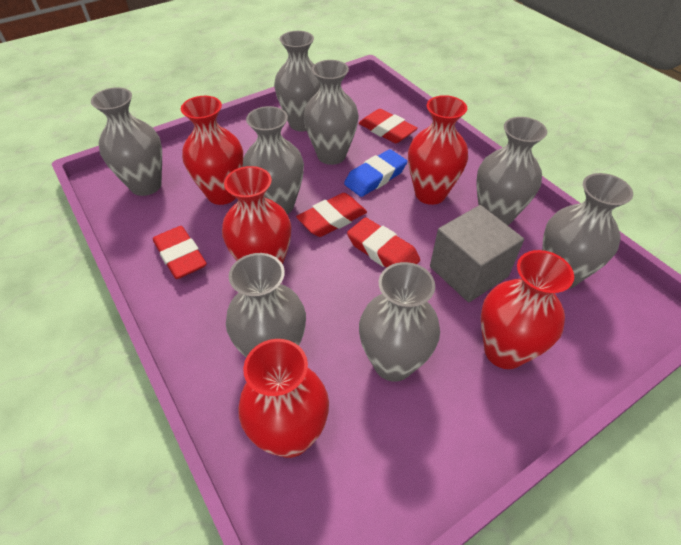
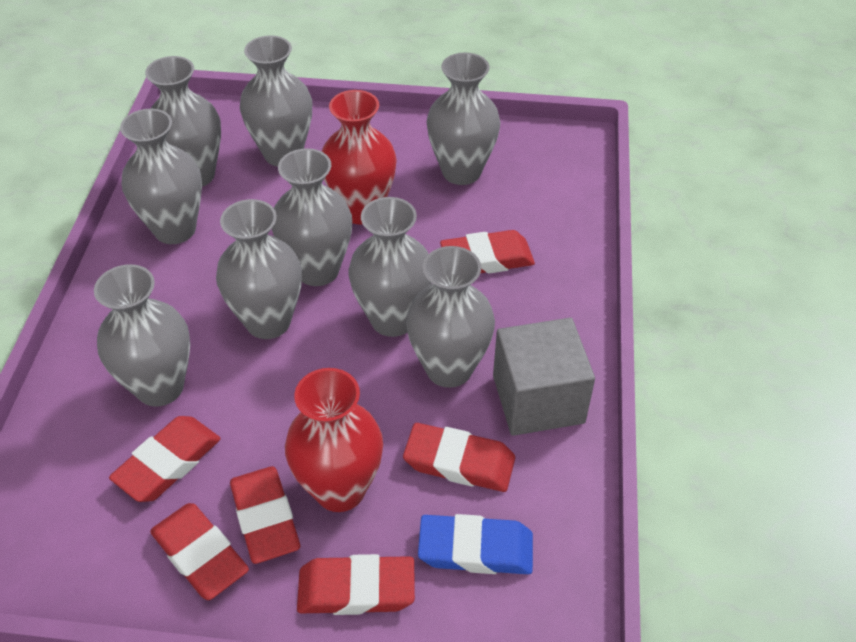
grey vase: [91,87,162,196] [226,253,306,357] [243,106,304,214] [274,31,320,132] [304,60,359,165] [359,262,440,382] [476,117,547,225] [542,173,633,289] = 8 -> [94,264,190,407] [120,109,202,244] [145,56,221,187] [216,199,302,339] [240,35,312,167] [272,148,352,286] [349,197,432,337] [406,246,495,388] [426,52,500,185] = 9
red eraser: [153,226,207,279] [296,193,367,237] [347,217,420,268] [359,109,418,143] = 4 -> [109,416,221,502] [150,503,249,600] [230,466,300,564] [297,554,415,615] [403,423,515,492] [440,230,535,273] = 6
red vase: [181,96,243,205] [222,166,291,264] [238,339,329,458] [408,95,468,205] [481,250,574,369] = 5 -> [285,368,383,512] [322,90,397,225] = 2

